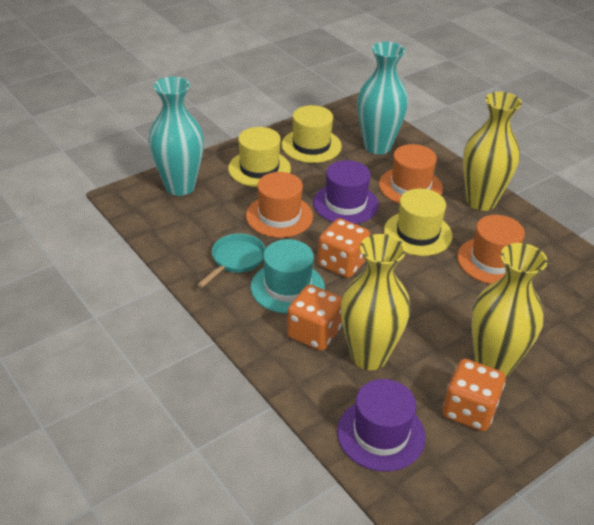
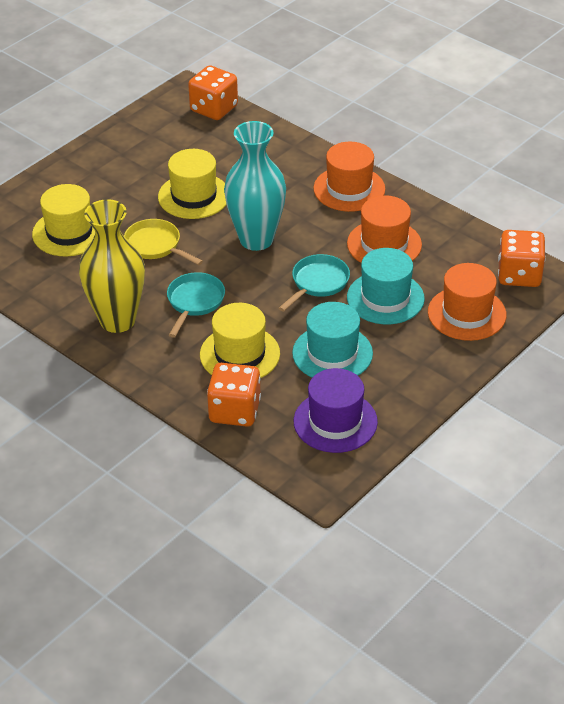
purple hat: [313,160,379,224] [337,379,426,472] = 2 -> [294,368,378,453] = 1
turquoise hat: [251,239,325,314] = 1 -> [292,302,373,378] [347,248,425,324] = 2
turquoise pan: [197,233,266,288] = 1 -> [167,272,225,338] [278,254,350,312] = 2
turquoise vase: [148,76,204,196] [357,42,408,154] = 2 -> [224,121,286,251] = 1
yellow pan: none = 0 -> [124,219,203,265] = 1
yellow vase: [341,234,410,370] [463,92,522,211] [471,243,548,378] = 3 -> [79,199,145,333] = 1

